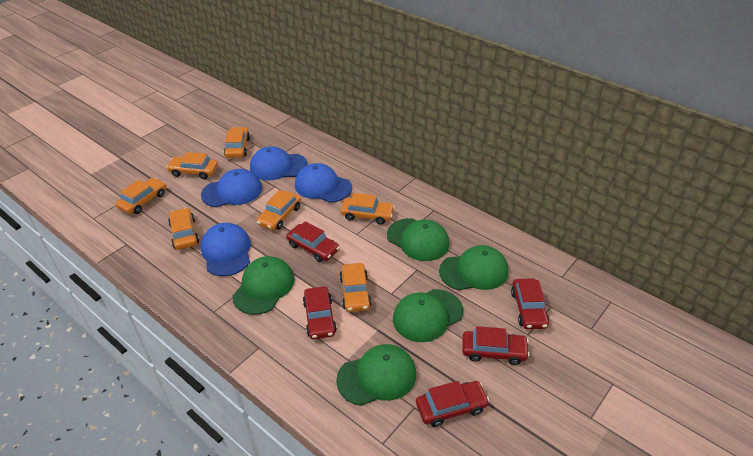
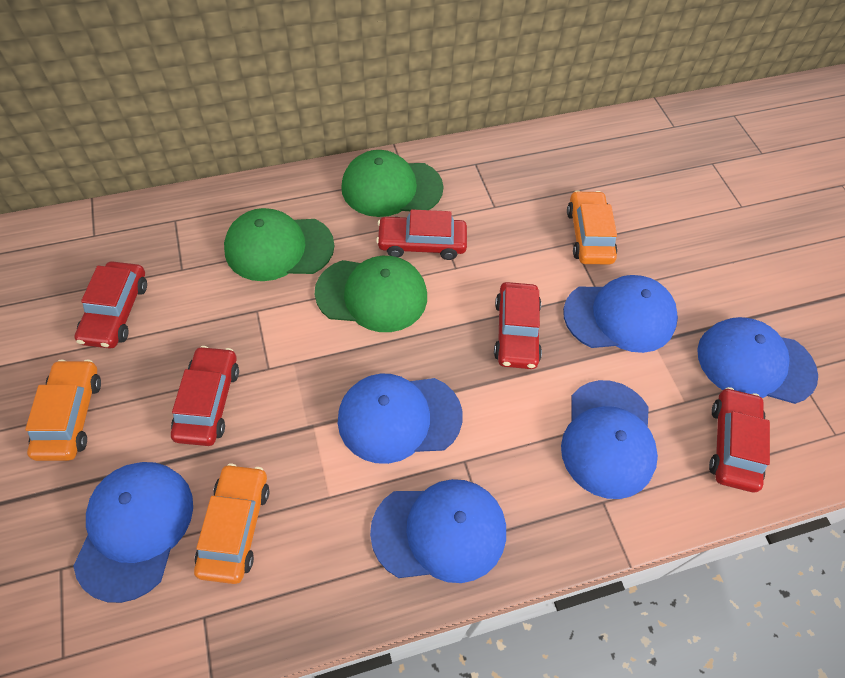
blue cap: [201,169,262,207] [201,223,251,276] [250,146,308,181] [295,163,352,203] = 4 -> [73,462,193,603] [338,374,463,464] [370,479,506,583] [561,380,658,499] [563,275,678,353] [697,317,818,404] = 6
green cap: [232,256,294,315] [336,344,416,406] [387,218,449,261] [393,289,463,342] [439,245,508,290] = 5 -> [224,208,334,281] [315,256,427,332] [341,150,444,217] = 3
orange car: [115,177,166,214] [166,152,218,179] [168,208,199,250] [224,127,250,158] [256,190,301,230] [340,193,395,225] [340,263,372,312] = 7 -> [25,359,101,461] [194,463,269,584] [567,190,617,265] = 3

